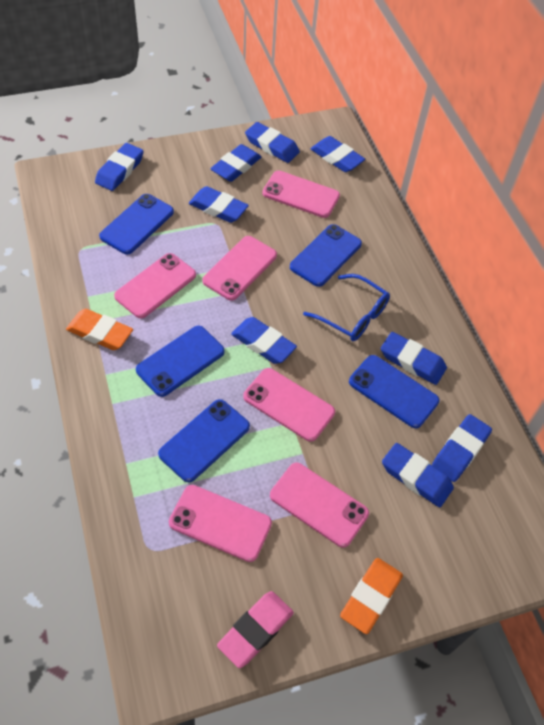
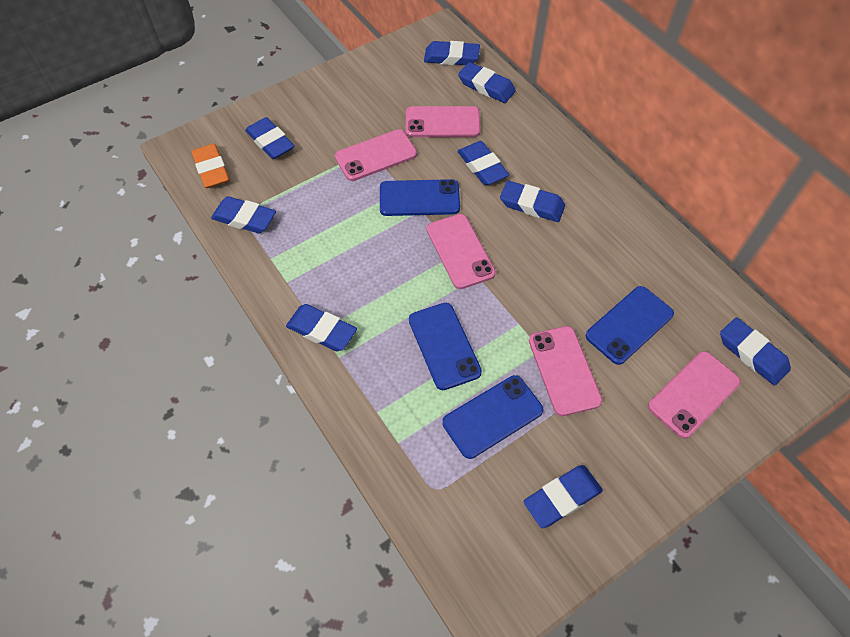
blue glasses: [303,274,390,341] = 1 -> none = 0
blue phone: [99,194,174,255] [136,326,225,397] [158,399,250,482] [290,224,362,287] [349,355,439,428] = 5 -> [380,179,460,216] [409,303,482,390] [442,375,543,459] [586,286,674,365] = 4
orange eraser: [66,309,133,350] [340,558,403,634] = 2 -> [191,144,229,188] = 1
pink eraser: [217,591,294,668] = 1 -> none = 0
pink phone: [114,253,196,318] [169,485,272,562] [202,236,277,301] [243,368,335,442] [262,171,340,218] [270,463,369,548] = 6 -> [335,129,417,181] [406,106,480,137] [427,214,496,289] [529,326,603,416] [648,351,741,439] = 5

